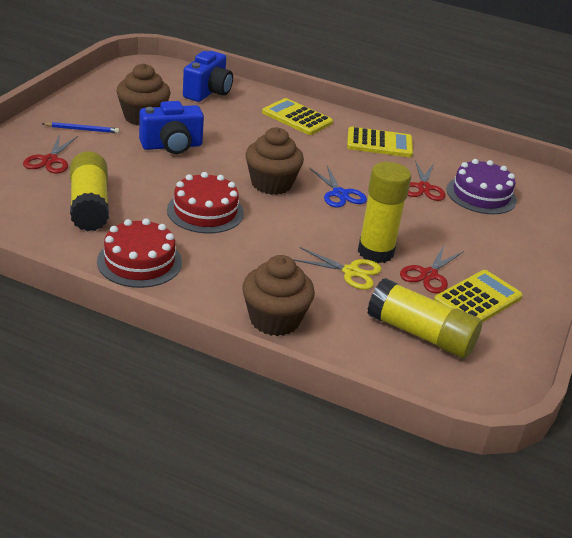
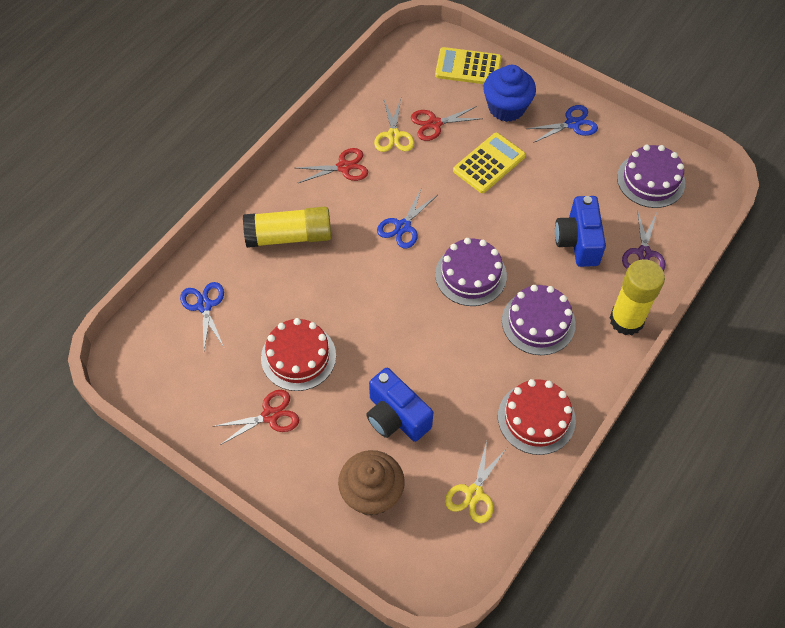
blue cupcake: none = 0 -> [483,65,536,122] = 1
blue pencil: [42,122,120,133] = 1 -> none = 0
blue scissors: [309,165,367,208] = 1 -> [180,282,224,350] [377,187,438,249] [526,105,598,143] = 3
brown cupcake: [116,63,170,125] [242,255,315,336] [245,127,304,195] = 3 -> [338,450,405,516] = 1
purple cake: [447,159,517,214] = 1 -> [435,238,507,306] [502,285,576,355] [617,145,685,208] = 3
purple scissors: none = 0 -> [622,210,665,271] = 1
yellow calculator: [262,98,333,135] [347,127,413,157] [434,270,523,323] = 3 -> [435,47,502,84] [453,133,526,193] = 2
yellow glue stick: [70,151,109,232] [358,162,412,263] [367,278,482,358] = 3 -> [243,207,332,248] [609,259,665,335] = 2
yellow scissors: [293,247,382,290] = 1 -> [374,98,414,152] [445,441,507,523] = 2

